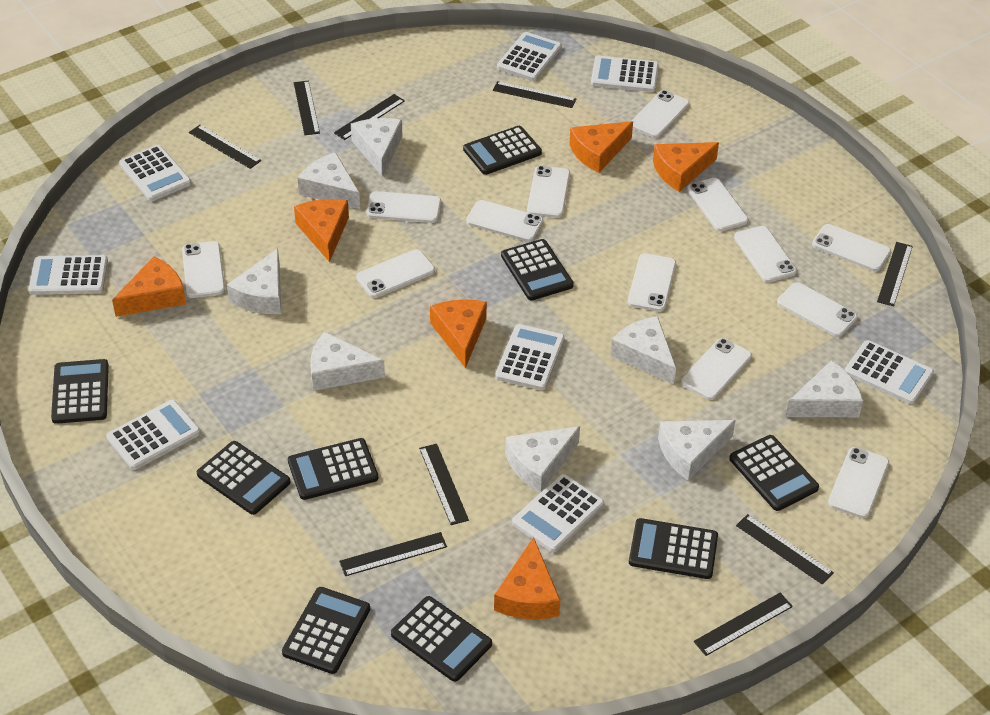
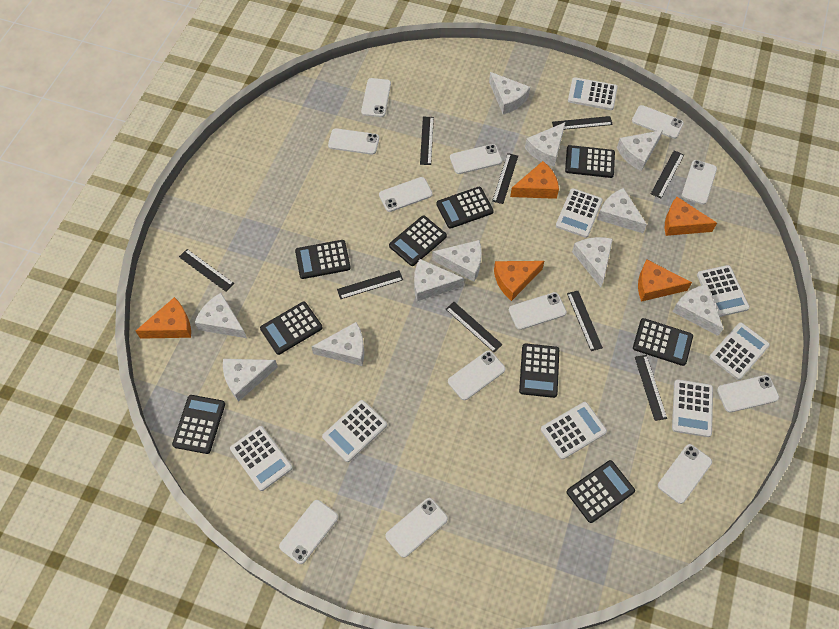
orange cheese: [112,256,186,317] [294,199,349,262] [430,299,487,368] [494,537,560,619] [569,121,633,173] [653,142,719,192] = 6 -> [136,297,191,339] [494,261,544,301] [510,161,559,199] [638,260,692,302] [665,197,717,236] = 5
white cheese: [227,249,281,314] [298,152,360,209] [310,332,385,391] [351,118,403,177] [505,426,580,493] [610,316,676,385] [658,420,736,480] [785,360,863,417] = 8 -> [195,293,247,338] [223,359,278,402] [311,322,364,366] [414,259,464,301] [432,240,482,282] [489,72,530,114] [525,122,565,166] [572,237,613,287] [597,188,647,233] [617,130,663,171] [672,284,724,336] = 11
white phone: [182,241,225,298] [356,249,435,298] [366,191,441,223] [466,200,543,242] [527,166,570,218] [628,253,676,312] [631,90,690,138] [681,338,752,400] [687,178,748,231] [734,226,797,283] [777,282,858,337] [812,224,891,272] [828,447,889,518] = 13 -> [279,500,338,564] [328,128,379,155] [361,78,391,117] [379,177,433,212] [385,498,448,558] [448,351,505,400] [450,144,502,174] [509,292,567,330] [632,105,684,139] [658,444,712,504] [682,160,717,205] [717,375,779,413] = 12

